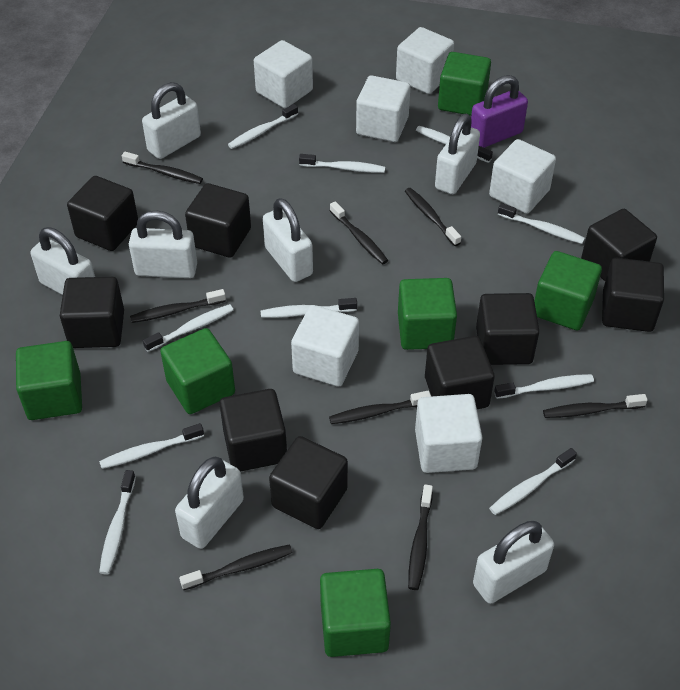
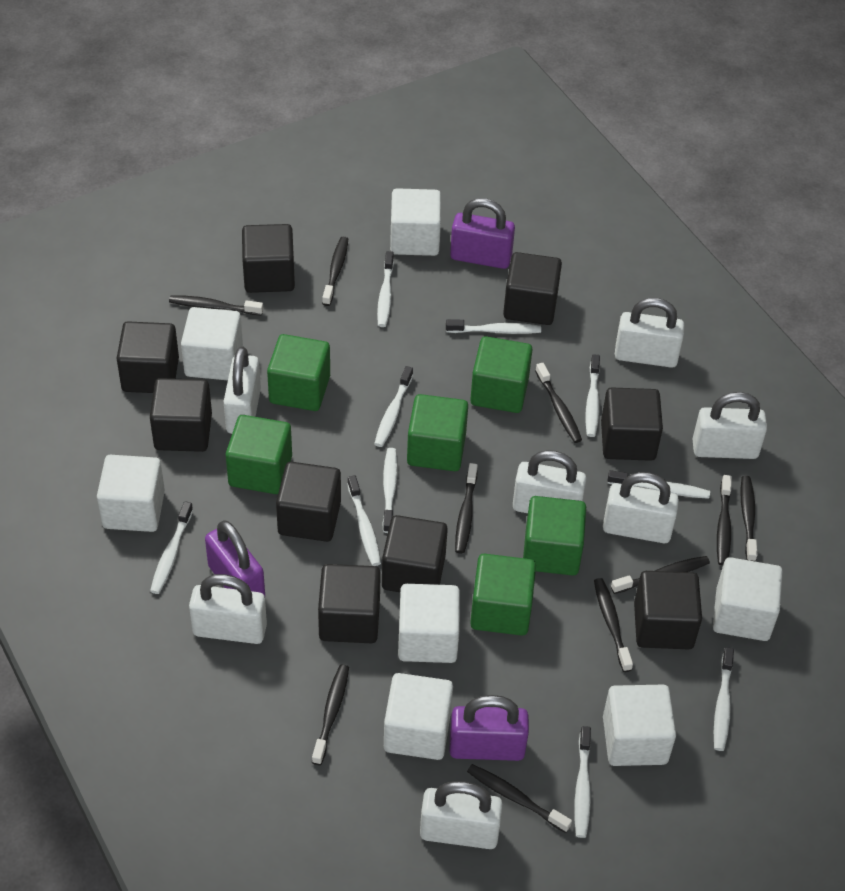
black toothbrush: [122,152,203,184] [130,289,226,323] [179,544,293,590] [329,391,431,424] [330,201,388,265] [405,188,461,246] [408,485,433,590] [543,394,647,418] = 8 -> [169,295,263,315] [312,664,349,765] [322,237,348,306] [455,463,478,554] [467,764,572,833] [535,363,582,443] [594,578,633,672] [611,556,710,594] [717,475,732,566] [740,476,758,562] = 10
purple padlock: [471,75,528,148] = 1 -> [205,520,265,596] [450,198,515,269] [450,695,529,761] = 3
white cube: [254,40,313,108] [291,305,359,386] [356,75,410,142] [396,27,454,94] [415,394,483,473] [489,139,556,214] = 6 -> [97,455,165,532] [181,307,243,380] [384,673,453,760] [390,188,441,256] [398,584,460,663] [603,685,676,766] [713,557,783,641] = 7

